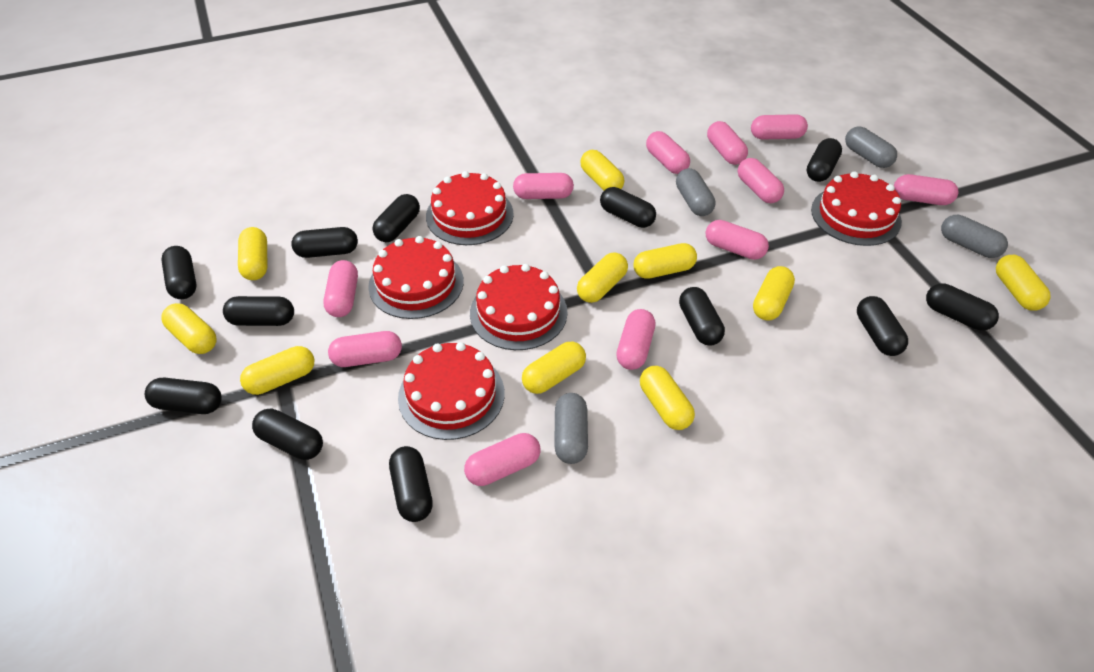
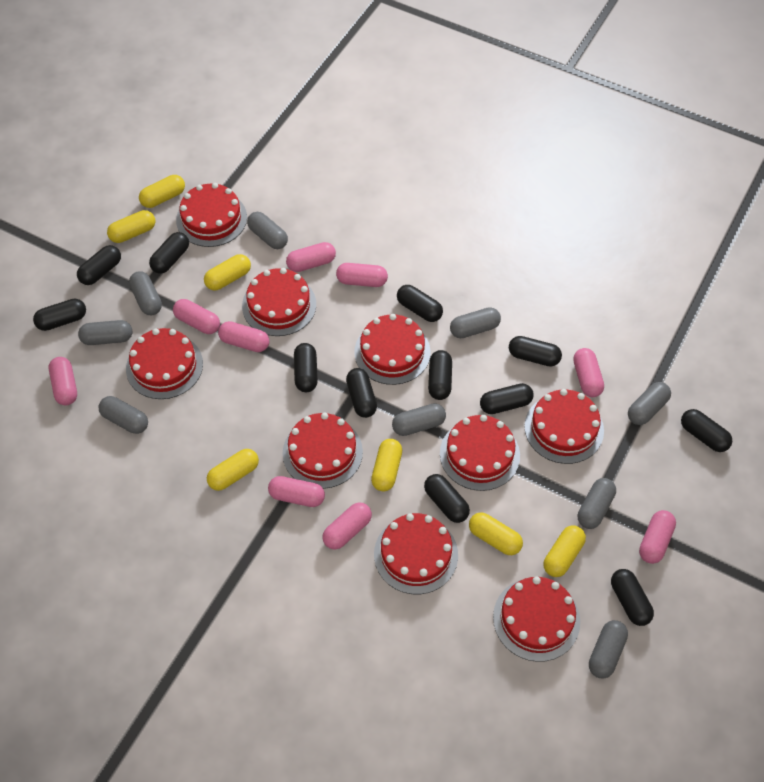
grey capsule: [554,393,588,464] [676,168,715,216] [845,127,897,168] [941,215,1008,258] = 4 -> [78,320,132,345] [98,396,148,434] [129,271,162,315] [247,212,288,249] [392,403,446,436] [450,307,501,338] [578,478,616,529] [589,620,628,679] [628,382,671,425] = 9
pink capsule: [324,260,358,317] [328,331,402,367] [464,433,540,486] [513,173,574,199] [616,309,655,370] [646,131,690,174] [706,220,769,260] [707,121,748,165] [738,158,784,203] [751,114,808,140] [894,174,958,205] = 11 -> [49,357,77,405] [173,299,220,334] [218,321,269,352] [268,476,325,507] [286,242,336,272] [323,502,372,550] [336,263,388,287] [573,348,604,397] [639,510,676,564] = 9
red cake: [368,236,464,319] [398,342,505,440] [426,171,514,245] [470,264,567,350] [811,171,902,246] = 5 -> [126,328,203,399] [176,183,247,247] [242,268,316,336] [282,413,363,489] [354,314,430,385] [374,513,458,594] [440,415,520,491] [493,577,580,662] [524,389,604,464] = 9
yellow capsule: [161,303,217,354] [238,227,267,280] [240,346,314,395] [522,342,586,394] [577,253,628,303] [580,150,624,190] [633,243,697,279] [640,366,695,430] [753,266,795,320] [996,255,1051,311] = 10 -> [107,210,155,243] [139,175,185,208] [204,254,251,290] [207,449,259,491] [371,439,402,491] [469,512,523,555] [544,525,586,577] = 7

